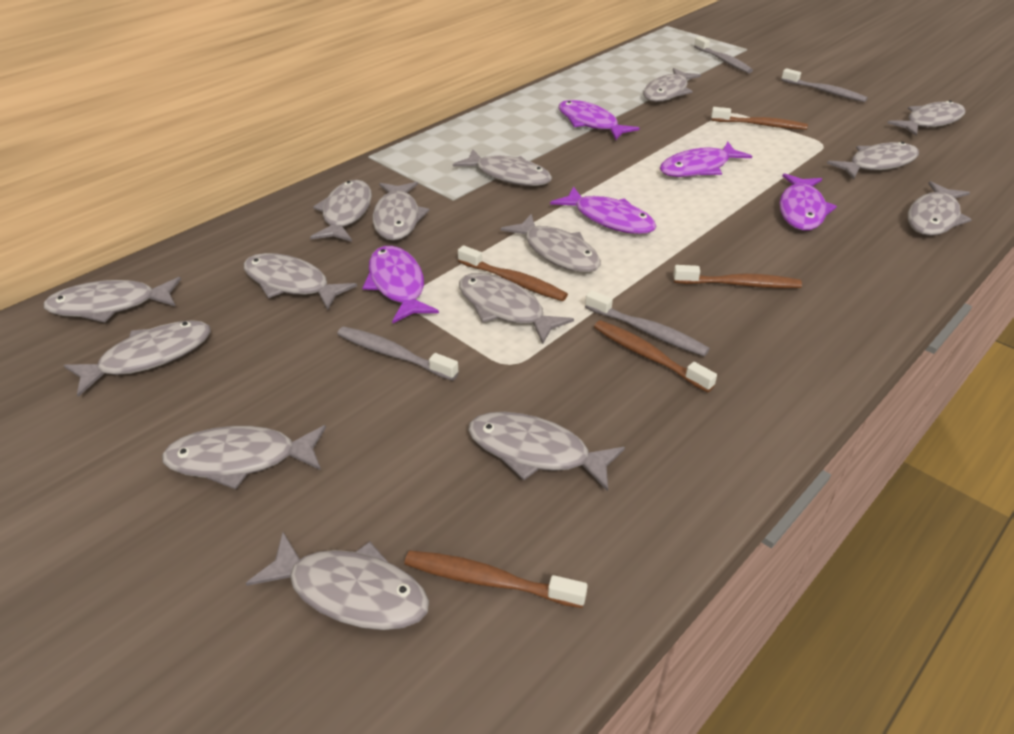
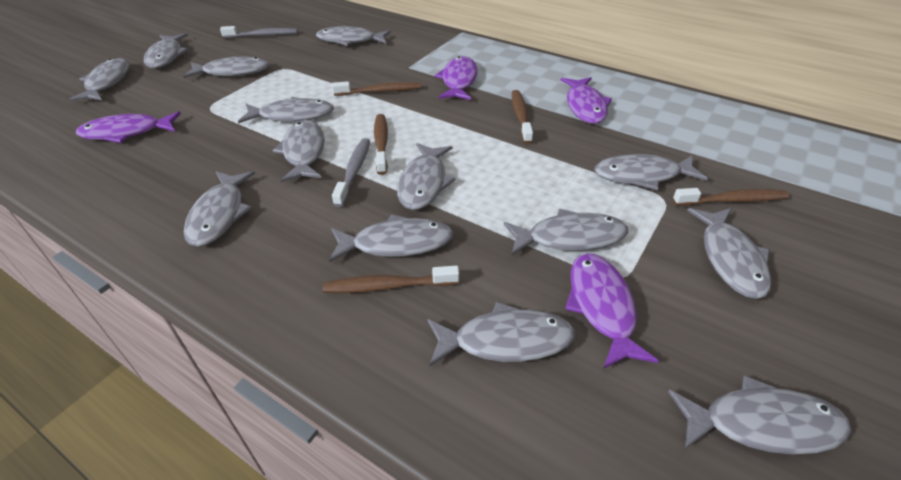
grey fish: [43,277,181,322] [64,320,211,397] [162,425,326,490] [244,253,357,310] [246,532,429,630] [310,180,372,242] [372,182,430,241] [453,149,552,186] [459,273,574,344] [468,412,625,491] [501,214,601,273] [643,68,701,102] [827,142,919,179] [887,100,966,136] [908,181,972,236] = 15 -> [69,58,129,101] [144,33,189,68] [183,56,270,78] [184,171,255,247] [238,97,334,123] [273,120,325,182] [316,26,391,46] [329,214,454,262] [397,143,456,210] [428,302,575,366] [504,209,628,255] [594,154,708,190] [668,375,852,454] [687,208,771,299] = 14
grey toothbrush: [337,326,459,381] [585,290,710,356] [694,36,753,73] [781,68,868,102] = 4 -> [220,26,298,38] [332,138,370,207] = 2
purple fish: [362,246,439,324] [550,186,656,234] [559,100,640,140] [660,142,752,177] [780,173,837,231] = 5 -> [76,111,181,143] [435,56,478,100] [561,77,612,124] [565,253,659,369] = 4

